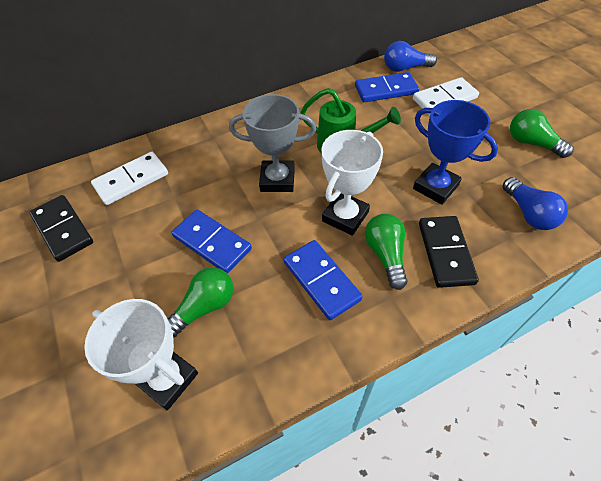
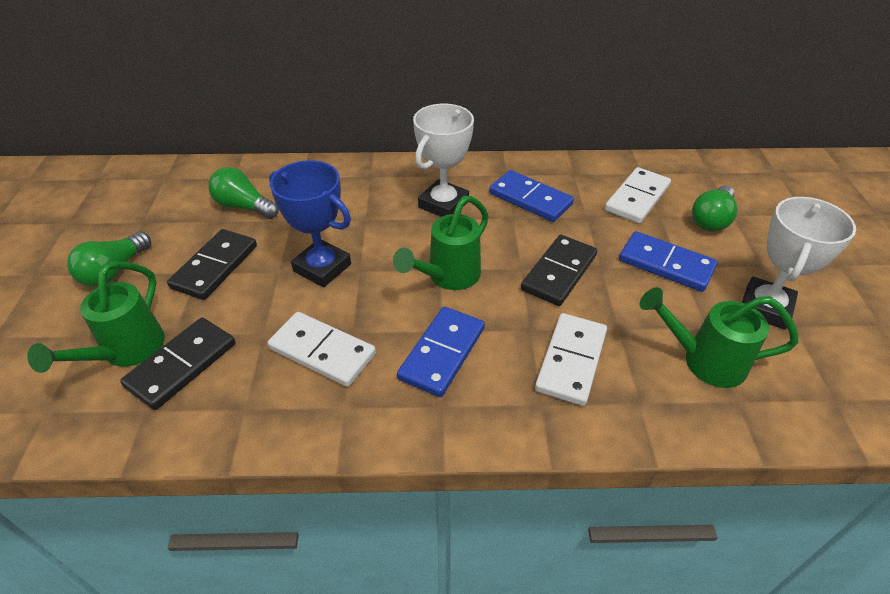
black domino: [29,195,93,262] [419,216,479,288] = 2 -> [120,317,235,410] [167,229,257,300] [521,235,597,306] = 3
blue light bulb: [384,41,437,72] [502,177,568,230] = 2 -> none = 0
green watering can: [300,88,401,153] = 1 -> [27,261,165,373] [393,196,489,290] [640,287,799,388] = 3
grey trophy: [229,94,316,192] = 1 -> none = 0
white domino: [91,152,168,205] [413,77,479,115] = 2 -> [268,312,376,387] [535,313,607,406] [605,167,671,224] = 3

